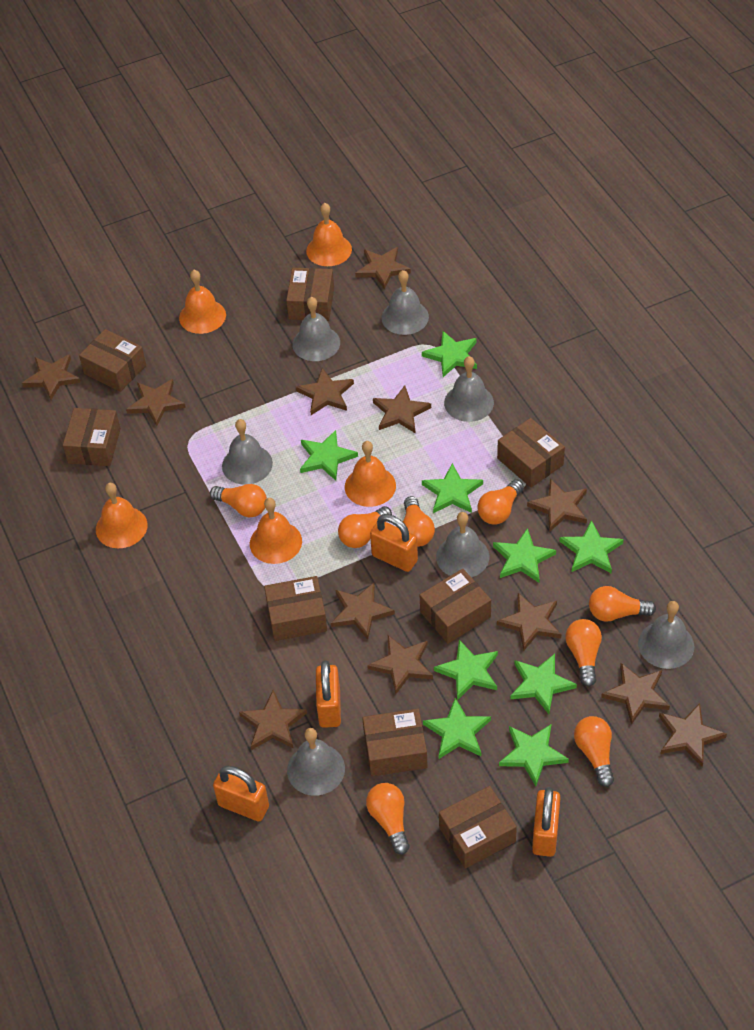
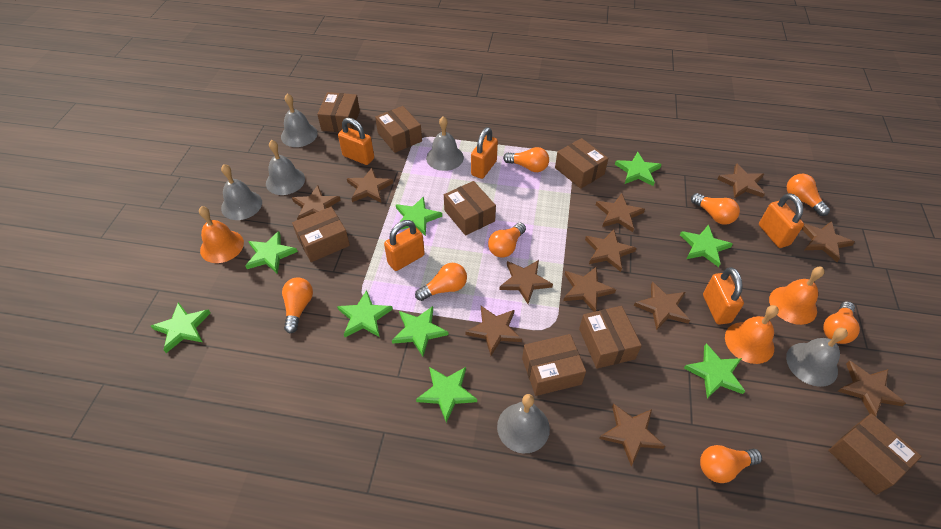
grey bell: [222,419,273,485] [287,728,345,796] [293,297,340,361] [381,270,429,335] [436,512,489,578] [444,356,494,422] [638,601,694,669] = 7 -> [221,164,262,220] [266,140,305,195] [281,93,318,147] [426,116,464,171] [497,394,550,453] [786,328,848,387] = 6
orange bell: [96,483,148,548] [179,270,226,334] [250,498,302,564] [306,203,352,266] [345,441,396,507] = 5 -> [199,206,244,263] [725,305,779,364] [769,267,825,325] = 3
orange padlock: [213,766,269,821] [316,660,341,728] [370,514,418,572] [532,787,561,857] = 4 -> [338,118,374,165] [384,220,425,271] [471,127,498,179] [703,267,744,325] [759,193,804,248] = 5

